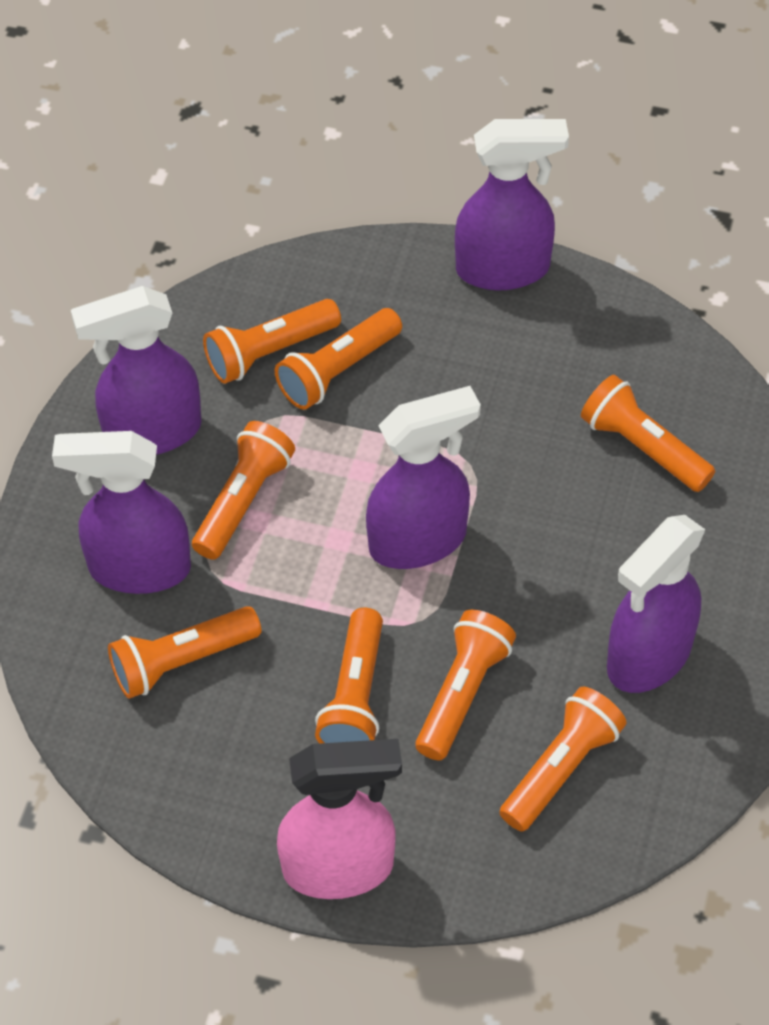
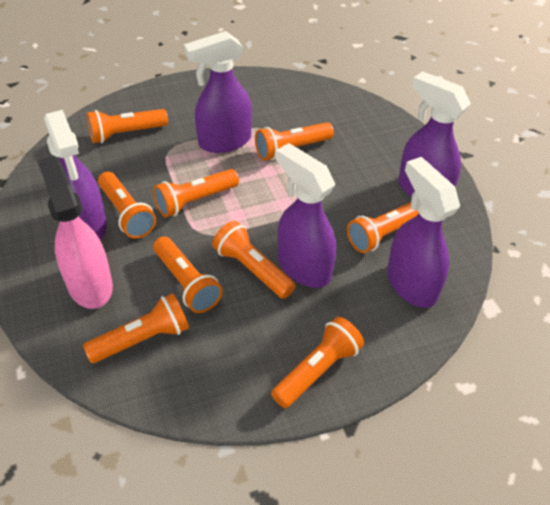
orange flashlight: [108,606,261,699] [192,421,295,560] [203,299,341,384] [275,308,402,410] [315,608,383,743] [415,610,516,761] [499,687,627,831] [581,375,715,492] = 8 -> [83,293,189,363] [87,109,168,143] [98,172,156,239] [153,169,239,218] [153,236,223,313] [212,221,296,299] [255,122,334,161] [271,317,364,408] [347,202,419,253] = 9

